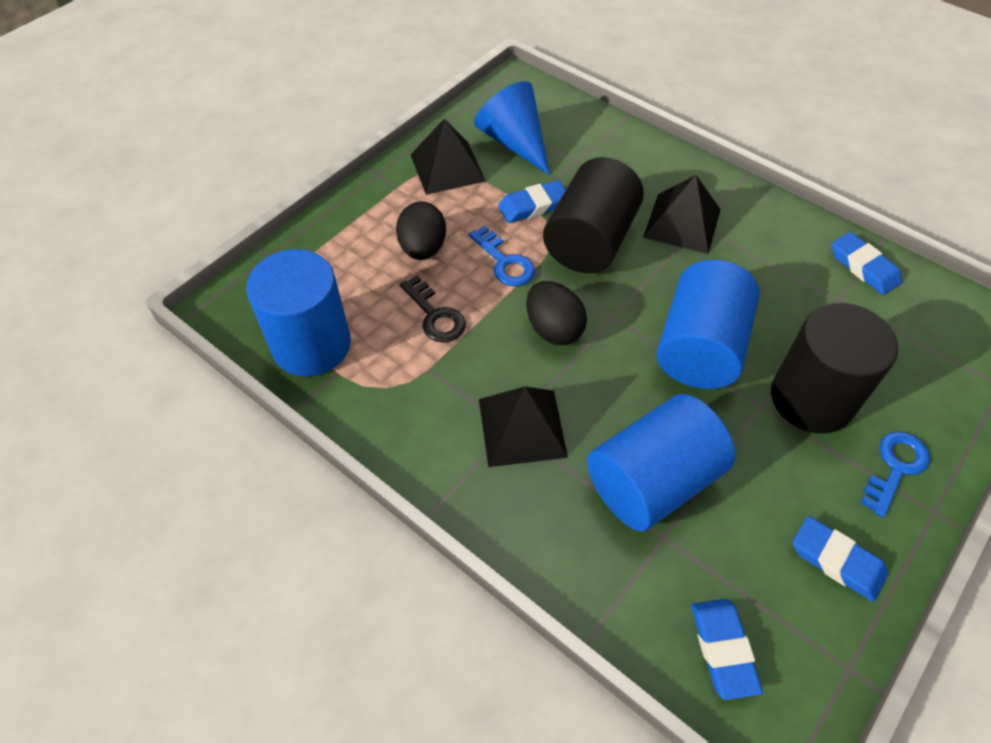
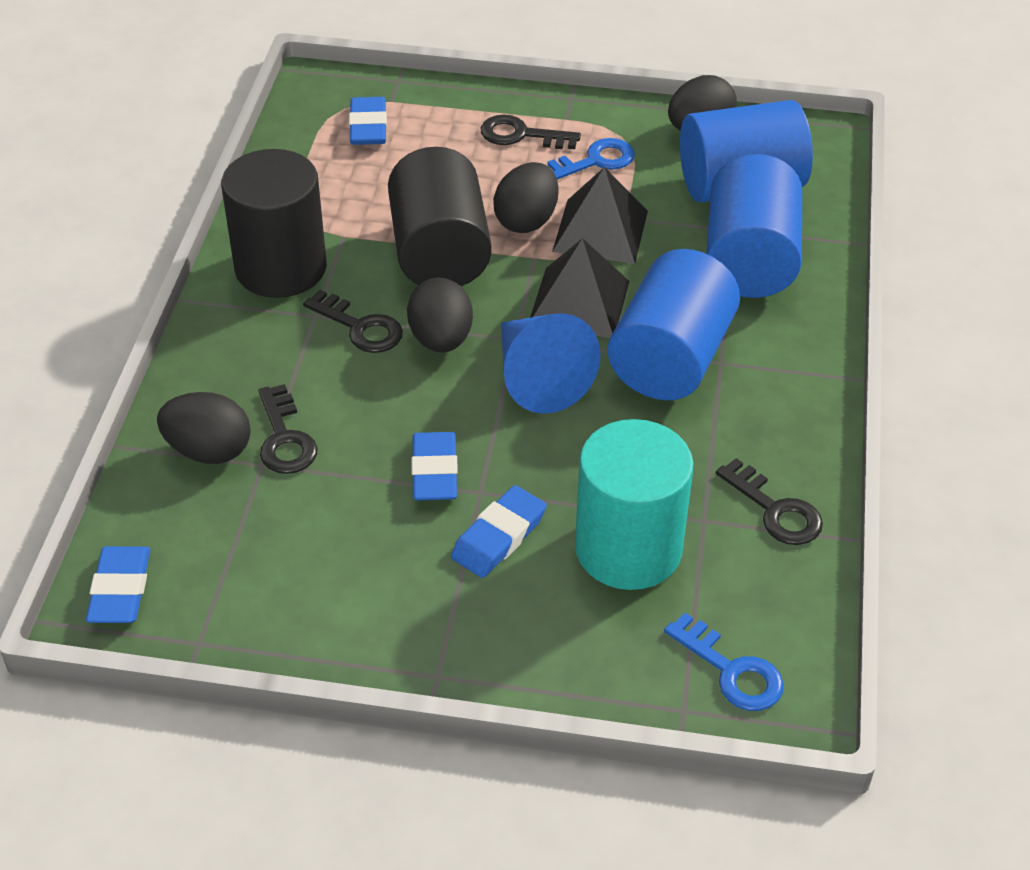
black egg: [396,201,446,260] [526,281,587,345] = 2 -> [157,392,251,464] [407,278,473,352] [493,162,558,233] [668,75,737,131] = 4
black key: [400,275,466,343] = 1 -> [258,384,318,474] [303,290,403,353] [481,115,581,149] [716,458,823,545] = 4
black pyramid: [411,118,486,195] [479,386,568,467] [643,175,721,254] = 3 -> [530,238,629,338] [552,167,648,264] = 2
turquoise cylinder: none = 0 -> [575,419,694,590] = 1

